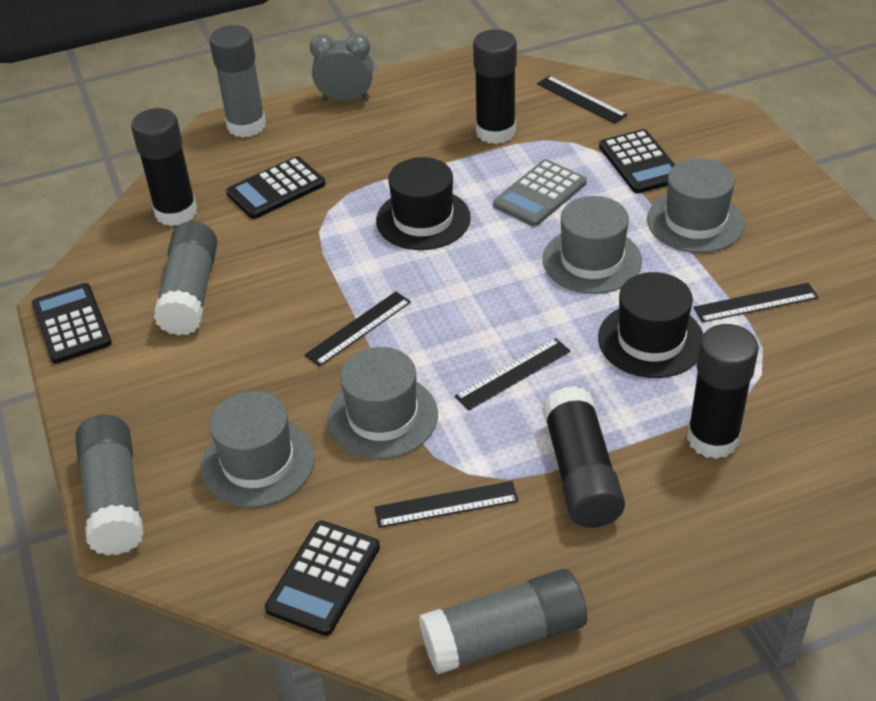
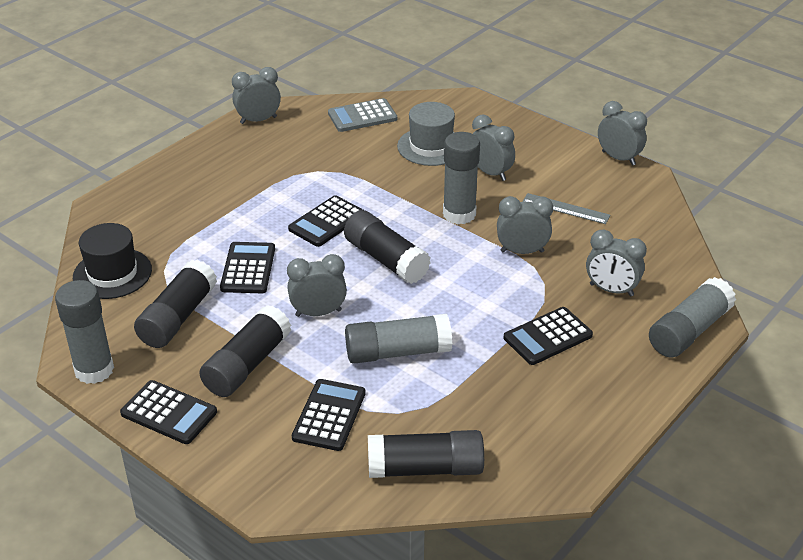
black calculator: [32,283,112,364] [226,156,325,219] [265,520,380,636] [599,129,675,193] = 4 -> [120,380,217,444] [220,242,275,293] [288,195,365,247] [292,379,366,451] [504,307,593,365] = 5
black hat: [376,157,471,250] [598,272,703,378] = 2 -> [73,223,152,299] = 1
black ruler: [305,292,411,367] [374,481,519,528] [455,338,570,410] [537,76,627,124] [693,283,818,323] = 5 -> none = 0
grey clock: [310,33,373,101] = 1 -> [232,67,281,124] [287,254,347,317] [472,114,515,181] [497,196,553,254] [586,230,647,297] [598,101,647,166] = 6
grey hat: [201,391,315,507] [327,347,438,459] [543,196,642,294] [647,158,745,253] = 4 -> [397,102,455,166] = 1
grey ruler: none = 0 -> [522,193,610,224] = 1

